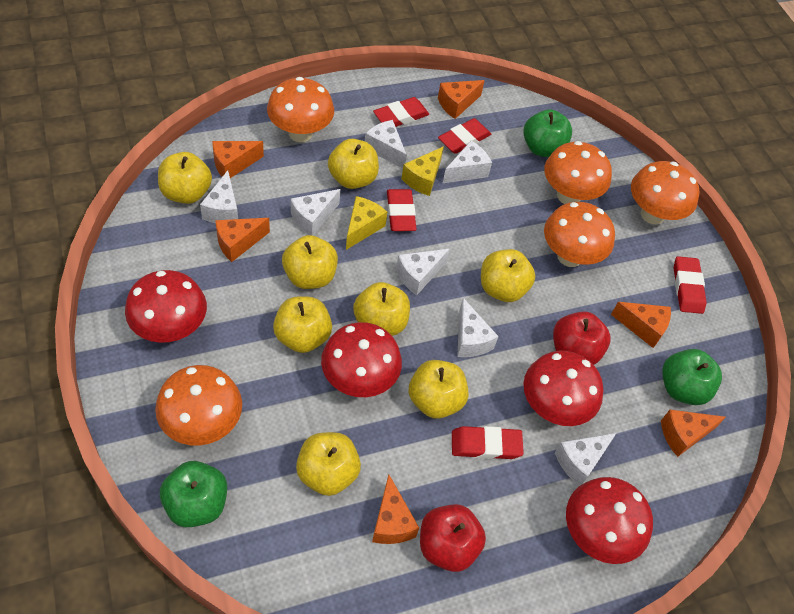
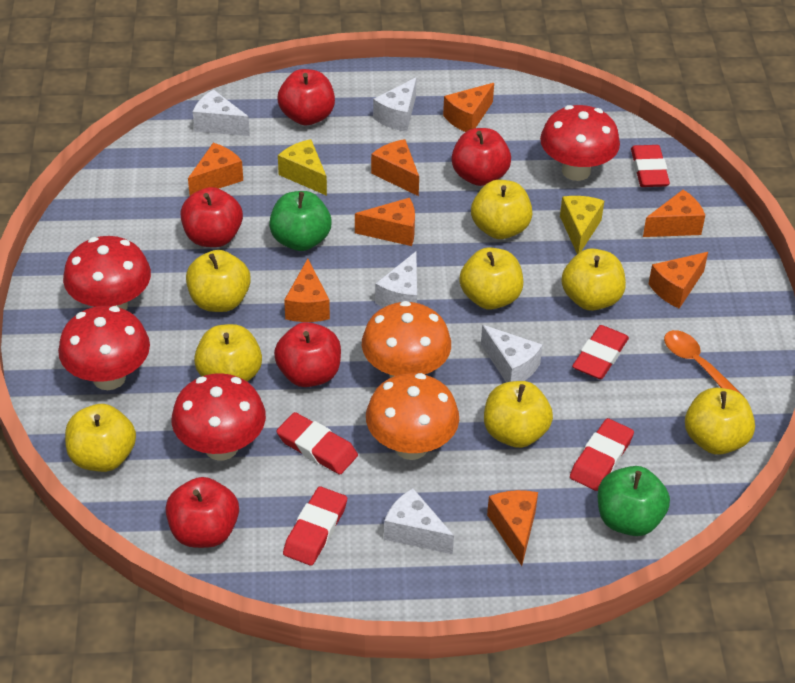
green apple: [160,461,227,528] [523,109,572,157] [662,349,722,405] = 3 -> [269,191,332,251] [598,466,670,536] = 2
orange cheese: [212,141,264,178] [215,218,270,262] [372,474,419,544] [438,80,485,119] [611,302,671,348] [661,410,726,457] = 6 -> [188,143,243,196] [284,259,330,322] [355,198,415,246] [371,139,419,196] [443,83,494,132] [487,490,538,566] [643,190,705,237] [649,252,708,309] = 8
orange mushroom: [155,365,242,446] [267,77,334,142] [544,141,612,204] [544,202,615,267] [631,161,699,224] = 5 -> [362,301,451,378] [366,373,459,460] = 2
orange spoon: none = 0 -> [664,330,741,394] = 1
red apple: [420,504,486,572] [553,311,611,365] = 2 -> [166,477,239,548] [180,187,243,247] [274,322,341,387] [277,69,335,125] [451,128,511,186] = 5
white cheese: [200,170,238,223] [291,189,340,235] [365,120,407,169] [396,249,450,296] [443,141,492,183] [457,298,499,357] [555,433,616,486] = 7 -> [193,90,250,136] [373,77,417,132] [375,252,417,308] [384,488,454,554] [481,325,543,382] = 5

